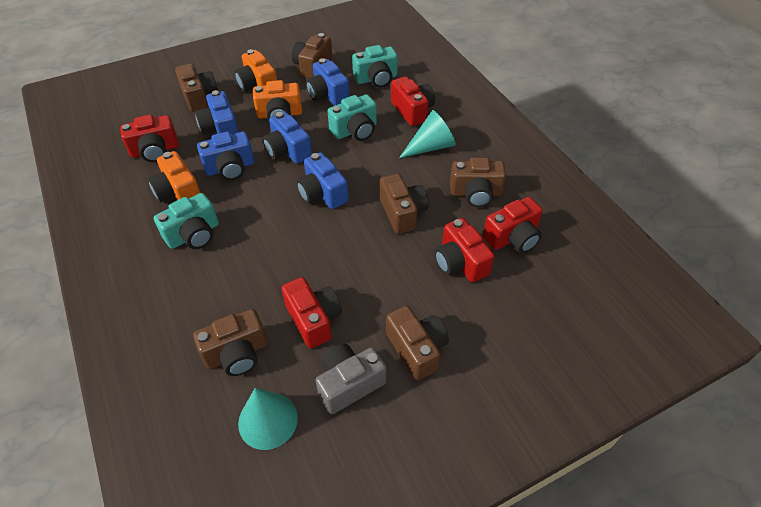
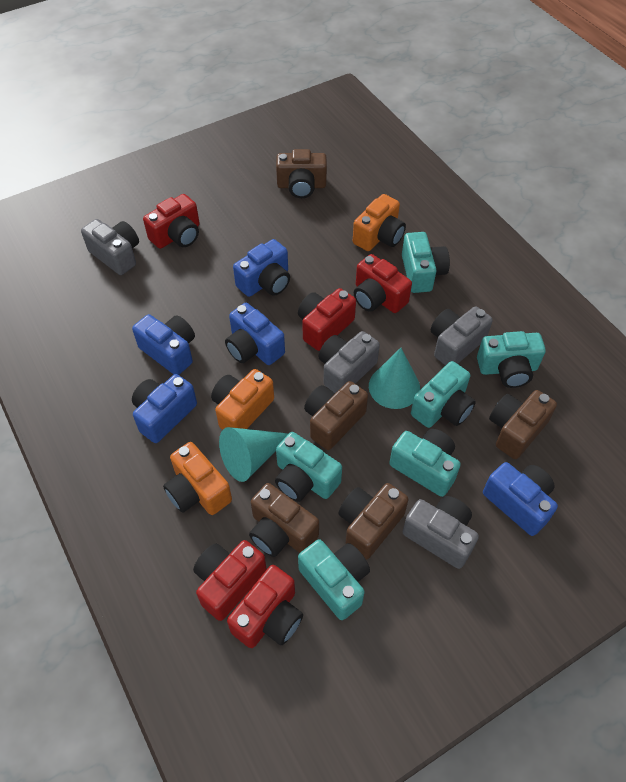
brown camera: [175,64,218,112] [193,309,267,376] [292,33,332,78] [380,174,429,234] [386,306,449,381] [450,157,506,207] = 6 -> [249,483,319,557] [276,149,327,198] [304,381,368,450] [339,483,408,560] [489,390,557,459] = 5
grey camera: [315,344,386,414] = 1 -> [81,219,139,275] [318,331,380,393] [402,496,479,569] [431,306,493,366] = 4
turquoise camera: [154,193,219,249] [328,94,377,141] [352,45,398,88] = 3 -> [275,432,342,502] [298,539,370,620] [389,429,461,497] [402,232,450,293] [411,361,476,428] [477,331,546,388] = 6

